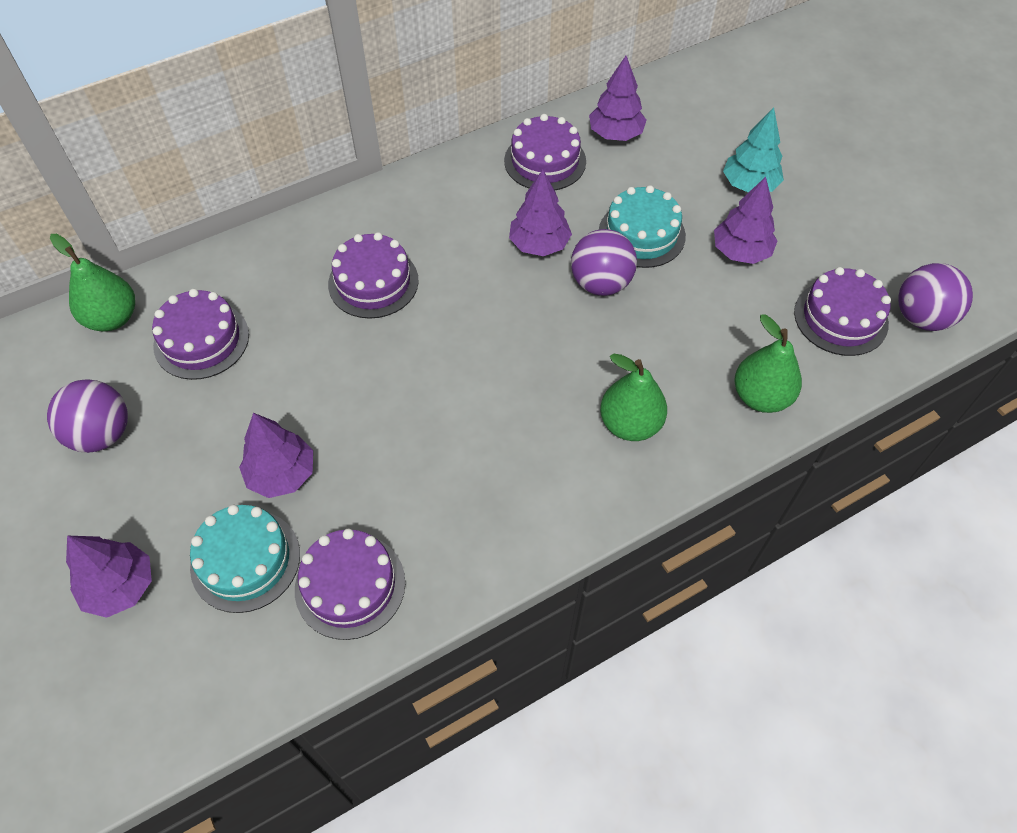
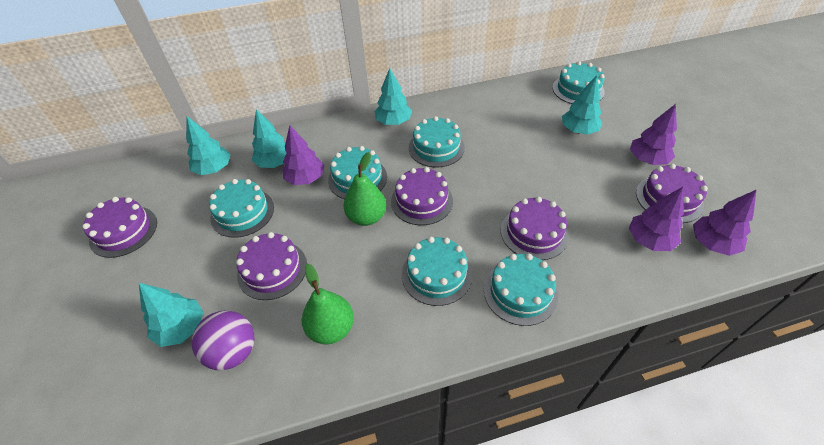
green pear: [50,234,135,331] [600,353,667,441] [734,314,802,413] = 3 -> [302,264,354,345] [343,152,386,226] = 2
purple ball: [47,379,128,453] [571,229,637,296] [898,263,973,331] = 3 -> [192,311,254,370] = 1
purple tree: [66,536,152,618] [239,413,313,498] [509,169,572,256] [589,56,646,141] [714,177,777,264] = 5 -> [282,126,325,185] [629,187,684,251] [630,104,677,165] [693,189,757,256] = 4
turquoise cake: [190,505,300,613] [599,185,686,268] = 2 -> [209,179,274,238] [328,146,387,199] [402,237,472,306] [409,116,465,167] [484,254,558,326] [553,61,605,104] = 6
turquoise tree: [723,107,784,193] = 1 -> [139,283,203,347] [186,116,231,175] [252,109,287,168] [374,68,412,125] [562,75,603,135] = 5

